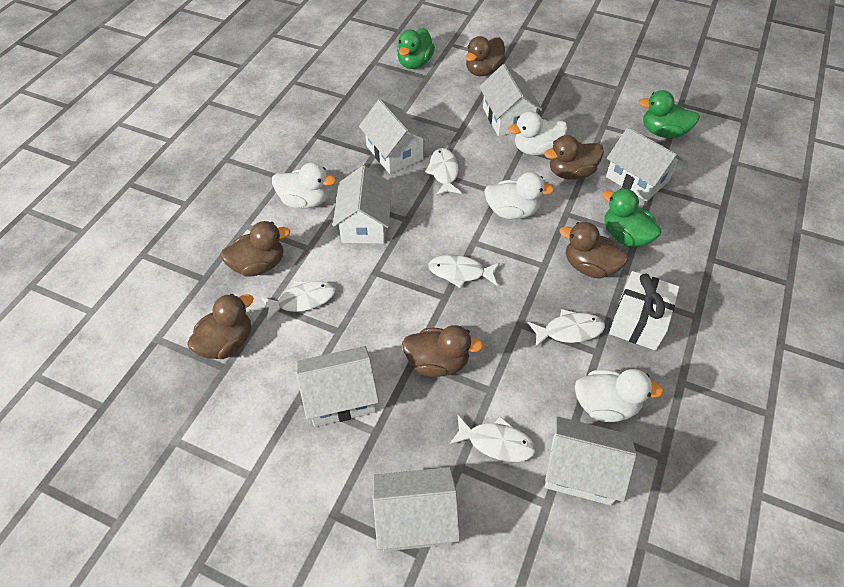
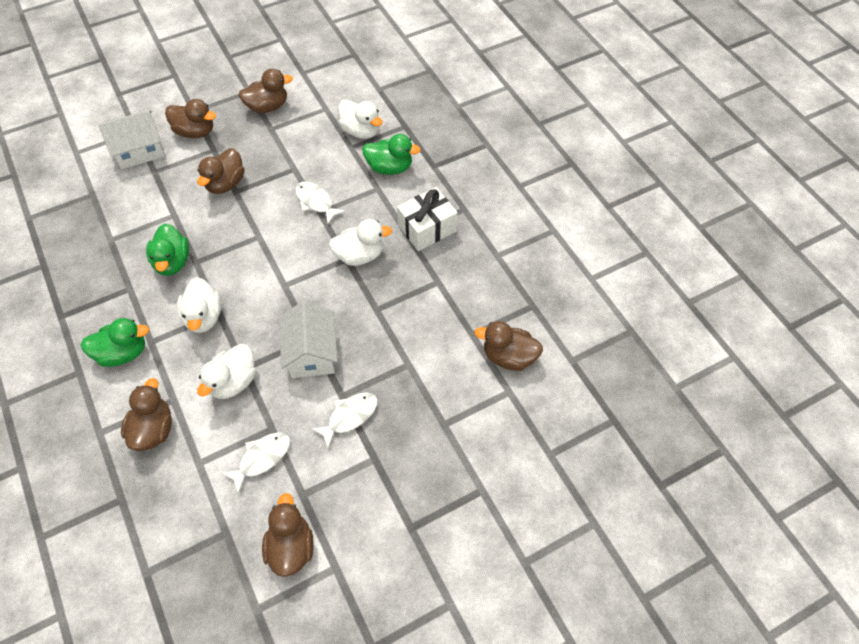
white fish: [261,281,335,321] [425,148,462,196] [428,255,500,288] [449,415,536,462] [528,309,605,348] = 5 -> [221,432,290,494] [295,182,346,224] [311,392,377,448] = 3
white house: [297,346,379,427] [333,165,392,244] [359,99,429,174] [373,467,460,551] [479,64,542,136] [545,416,637,505] [606,127,683,201] = 7 -> [98,110,165,169] [279,301,338,378] = 2

